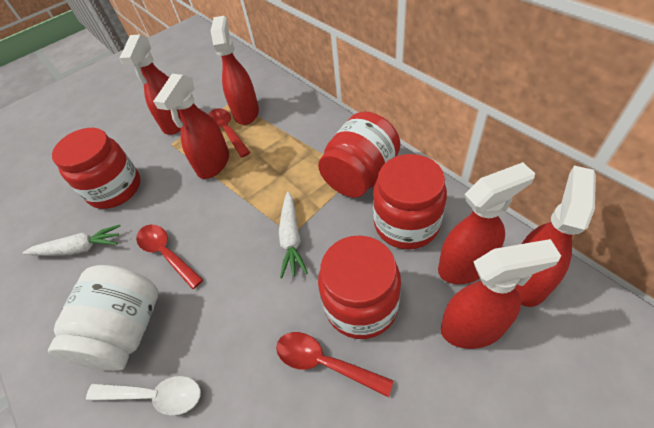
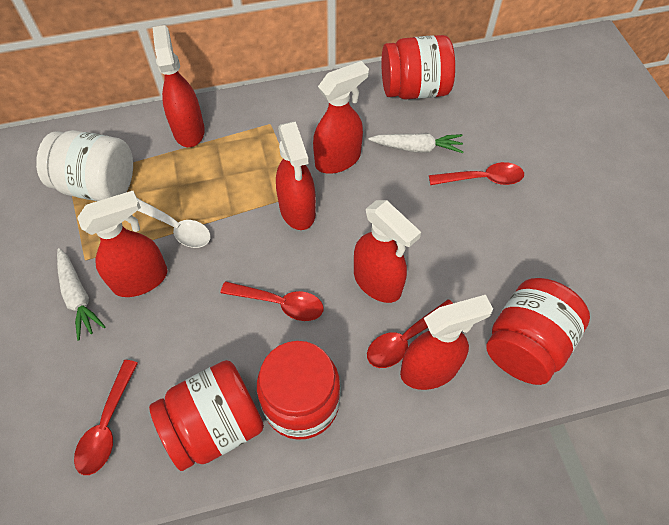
red spoon: [136,225,203,289] [208,108,250,157] [276,332,394,397] = 3 -> [74,360,138,475] [221,281,324,321] [367,299,453,368] [429,162,524,185] = 4

